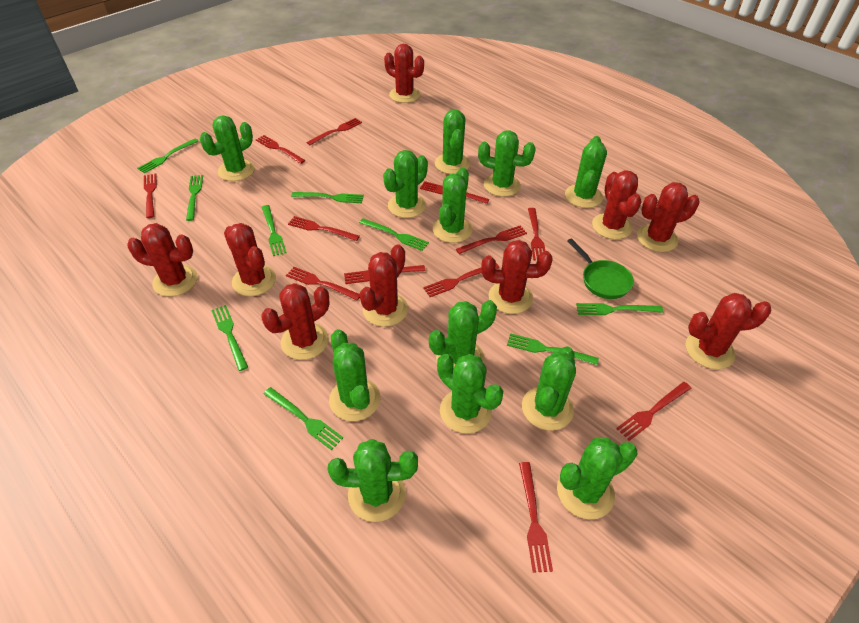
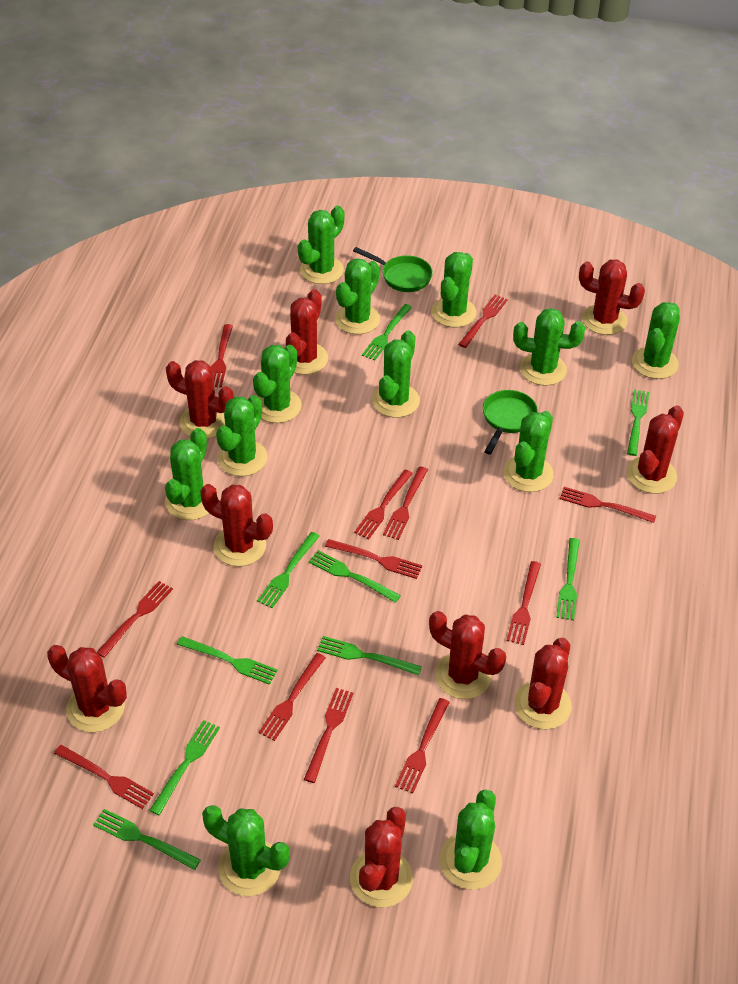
green pan: [567,238,634,299] = 1 -> [353,247,433,292] [483,390,538,454] = 2

